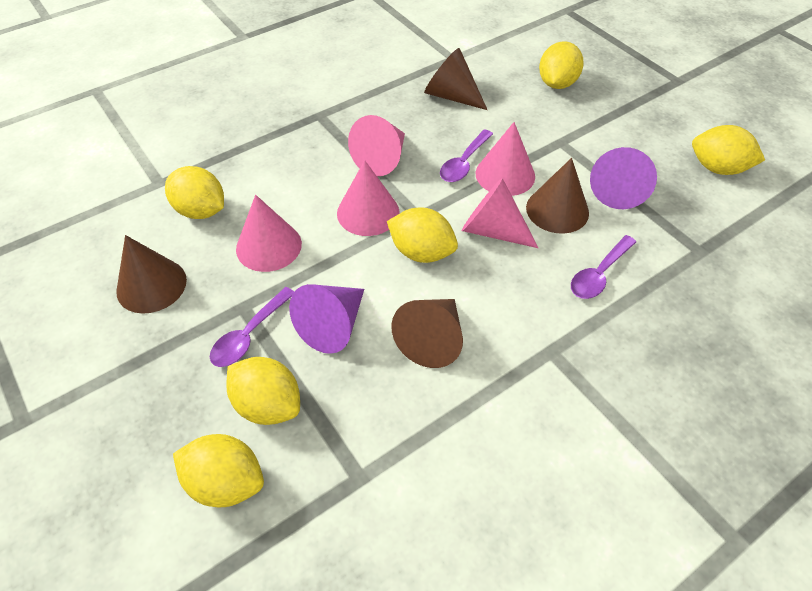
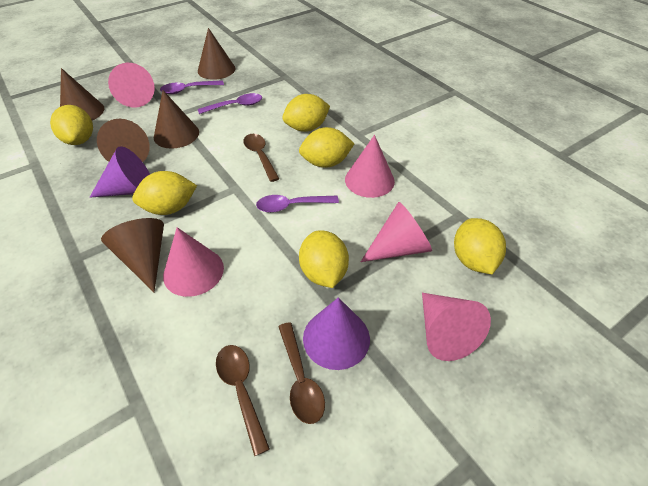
brown cone: [116,235,187,314] [391,299,463,368] [424,48,487,110] [526,158,589,234] = 4 -> [60,68,104,121] [97,119,150,162] [101,218,164,292] [154,90,199,149] [198,28,236,80] = 5
brown spoon: none = 0 -> [216,345,270,456] [243,134,279,182] [278,322,325,424] = 3

